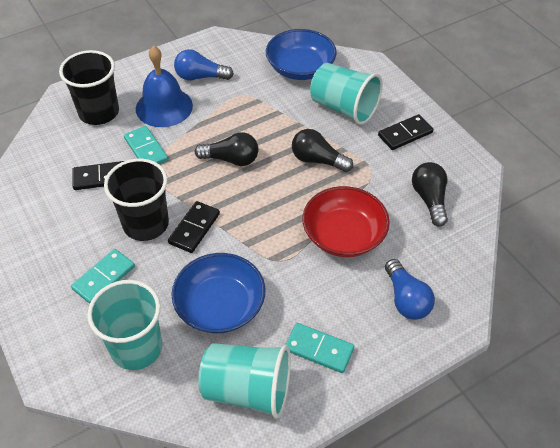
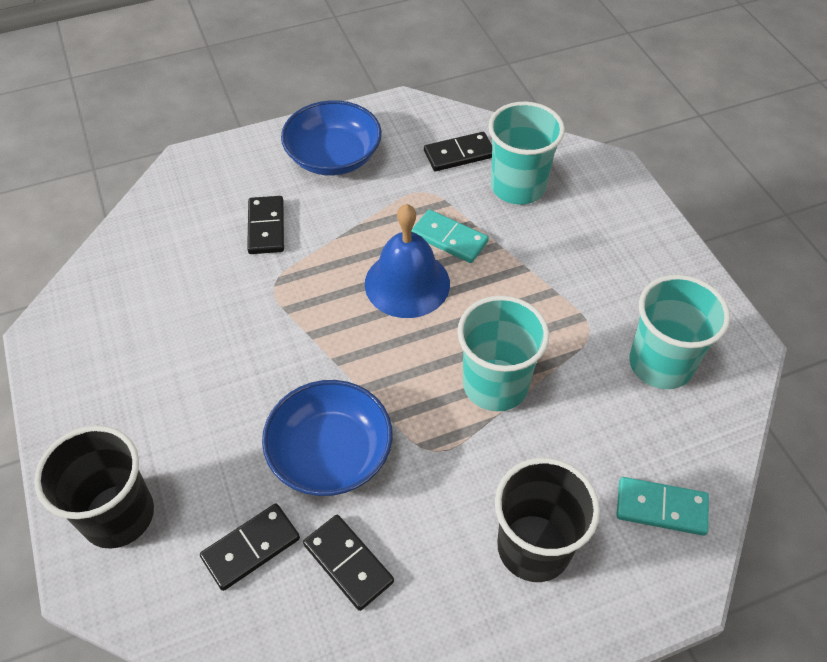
black domino: [72,161,124,190] [168,201,220,253] [378,114,433,150] = 3 -> [200,503,300,591] [247,196,284,254] [303,515,394,611] [424,132,492,171] = 4
black light bulb: [195,132,259,166] [292,129,353,172] [412,162,448,227] = 3 -> none = 0
blue light bulb: [174,49,234,80] [385,259,435,320] = 2 -> none = 0
red bowl: [302,186,390,257] = 1 -> none = 0
turquoise domino: [71,249,135,304] [124,126,168,164] [285,323,354,373] = 3 -> [411,209,489,263] [616,477,709,536] = 2

